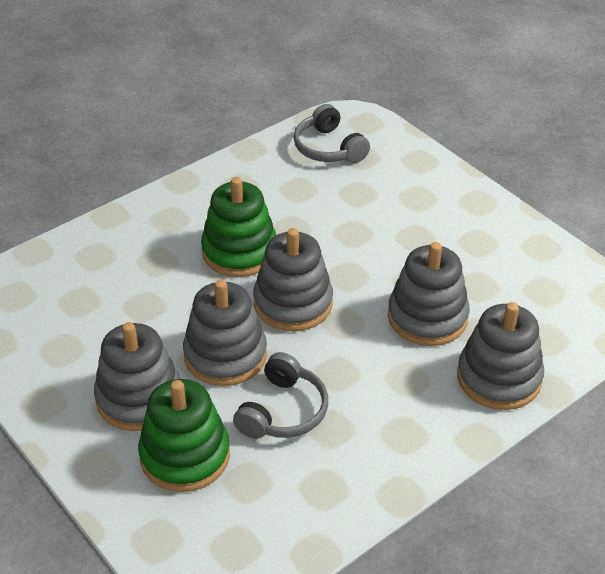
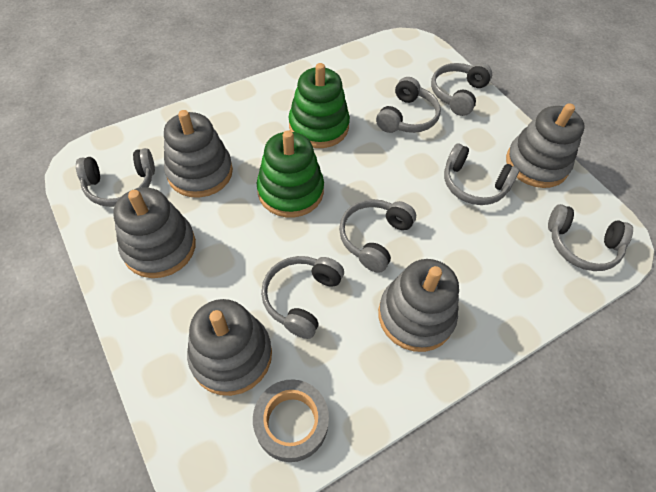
grey headphones: [233,352,328,439] [293,104,370,163] = 2 -> [76,148,155,207] [261,256,344,339] [339,199,416,273] [376,77,441,133] [431,63,492,116] [444,143,519,205] [548,204,633,271] = 7
grey tape: none = 0 -> [253,379,329,462] = 1

